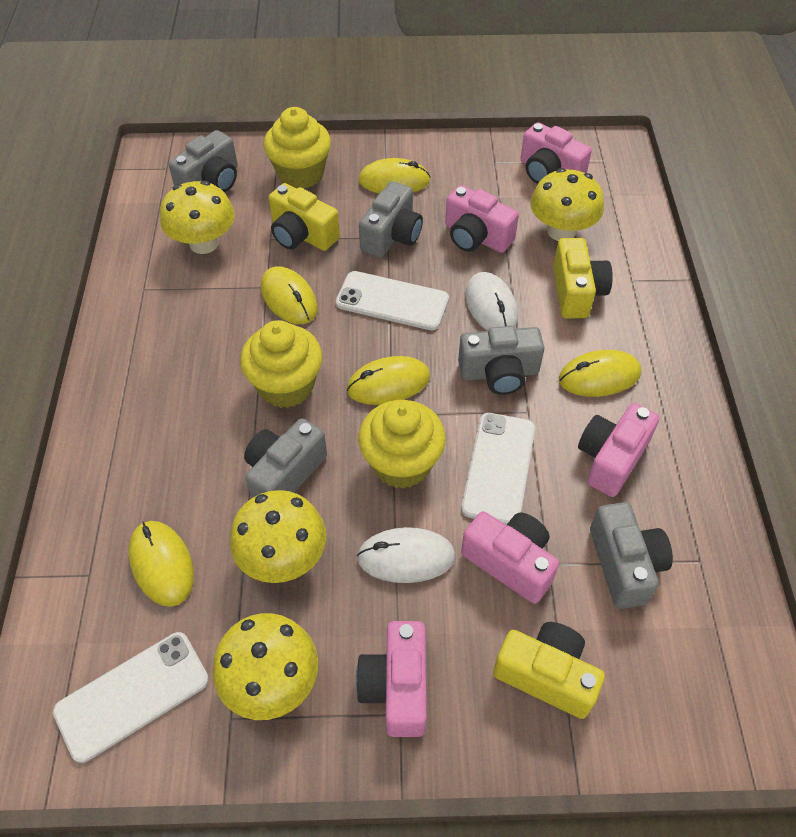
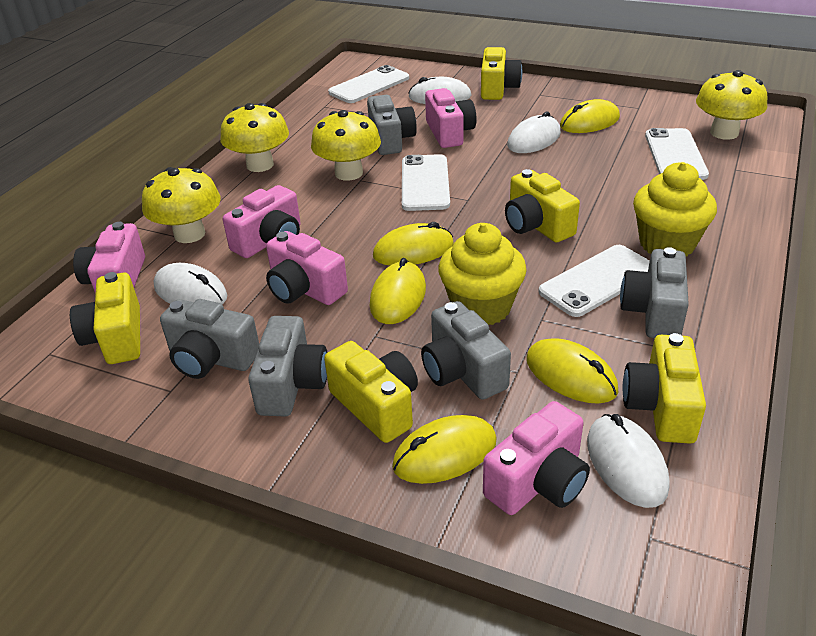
white mouse: [357,527,456,583] [465,272,518,331] = 2 -> [154,263,227,304] [408,77,472,104] [507,111,561,153] [587,414,669,508] = 4
white phone: [53,632,209,763] [336,271,449,330] [461,413,535,525] = 3 -> [328,65,409,103] [402,154,450,211] [538,245,650,317] [645,128,709,180] = 4
yellow camera: [269,183,340,251] [493,622,605,719] [553,238,613,319] = 3 -> [70,272,140,364] [324,341,418,443] [481,47,522,100] [505,169,580,242] [623,333,706,444] = 5
yellow cupcake: [240,320,322,408] [264,107,331,189] [358,400,446,489] = 3 -> [438,223,527,325] [633,162,717,257] = 2

